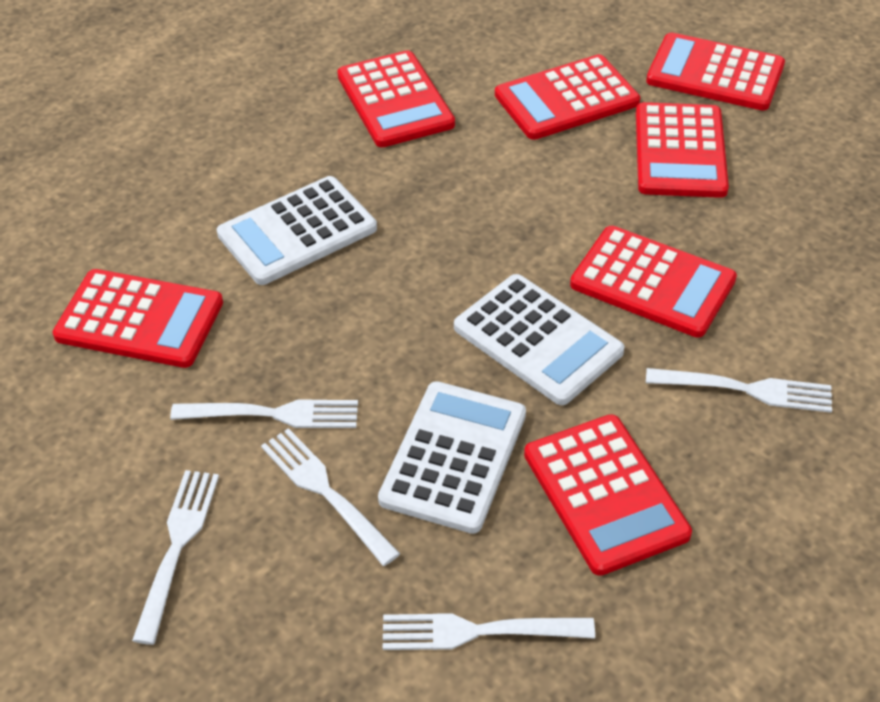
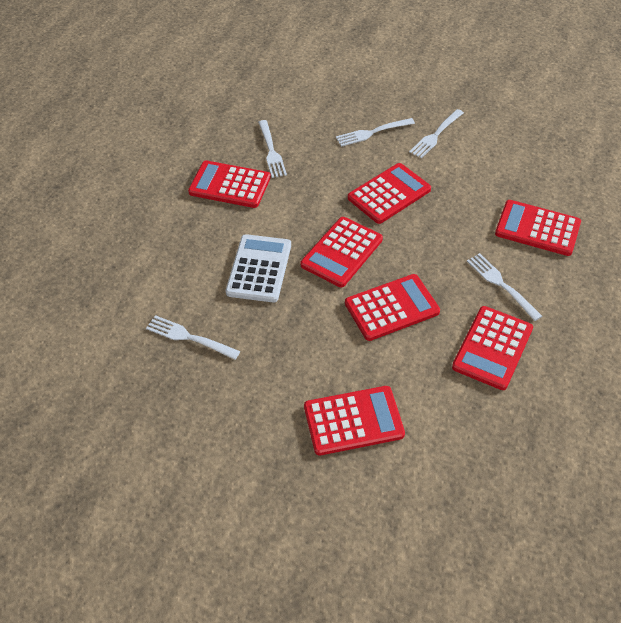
white calculator: [217,176,377,285] [378,381,526,534] [454,274,625,405] = 3 -> [226,234,291,302] = 1

